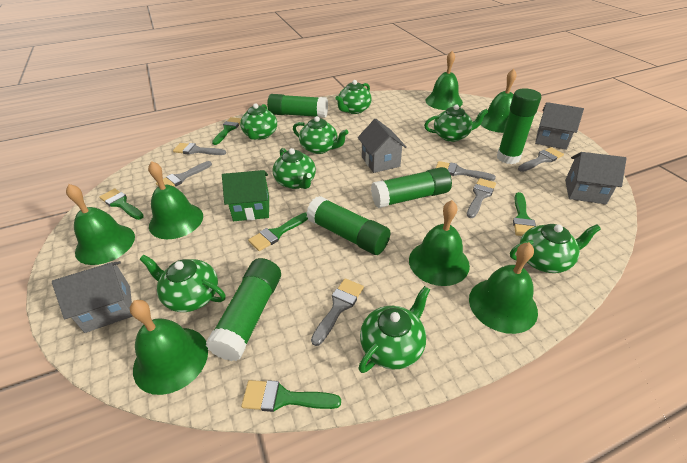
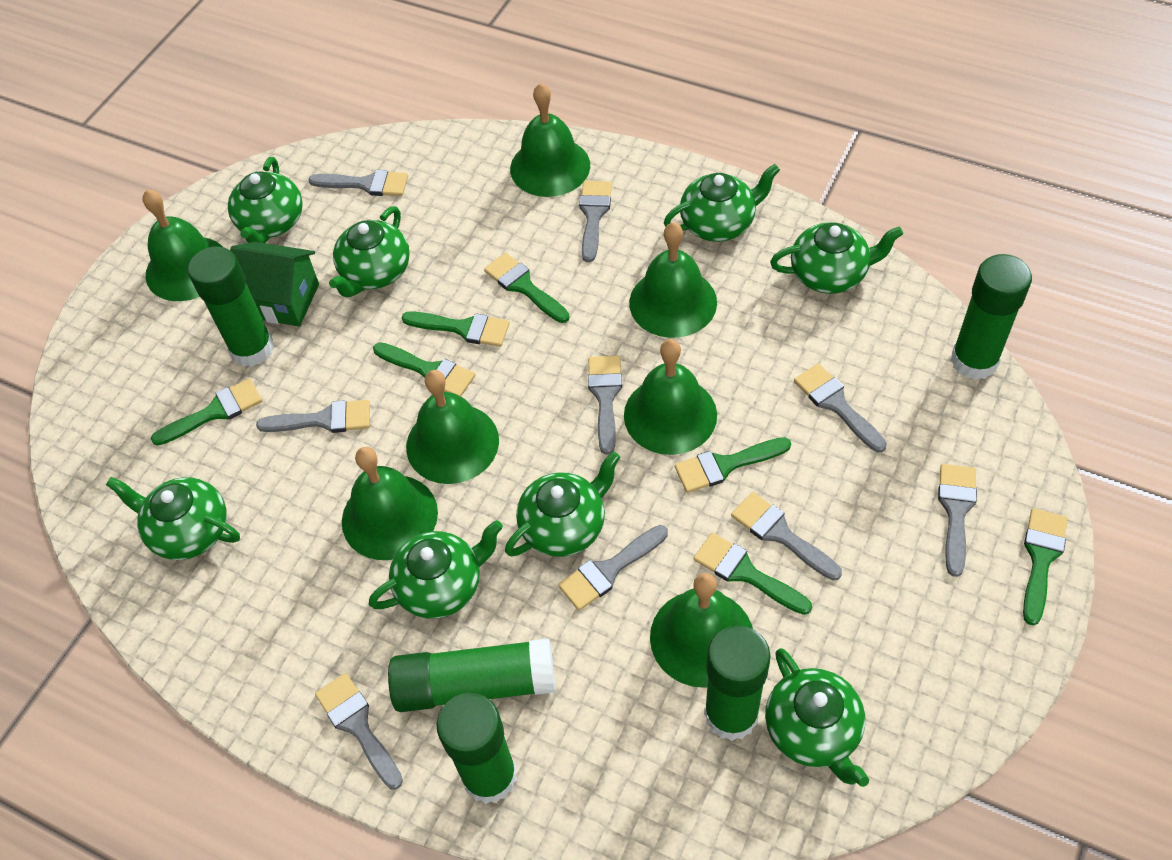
green brush: [99,188,144,220] [212,117,241,145] [241,380,341,412] [248,212,308,251] [513,192,536,236] = 5 -> [151,378,262,446] [373,342,475,396] [401,311,510,347] [484,253,570,323] [675,437,791,493] [693,533,812,615] [1023,509,1068,625] = 7
grey brush: [156,161,212,187] [173,143,226,155] [311,278,364,346] [436,161,496,181] [467,178,496,218] [518,147,564,172] = 6 -> [256,400,370,433] [308,170,408,196] [315,673,403,790] [558,525,668,611] [579,181,612,262] [588,356,622,454] [731,492,842,581] [794,364,887,453] [938,464,977,577] = 9
grey house: [52,261,133,333] [358,118,407,173] [535,102,584,150] [565,152,627,204] = 4 -> none = 0

